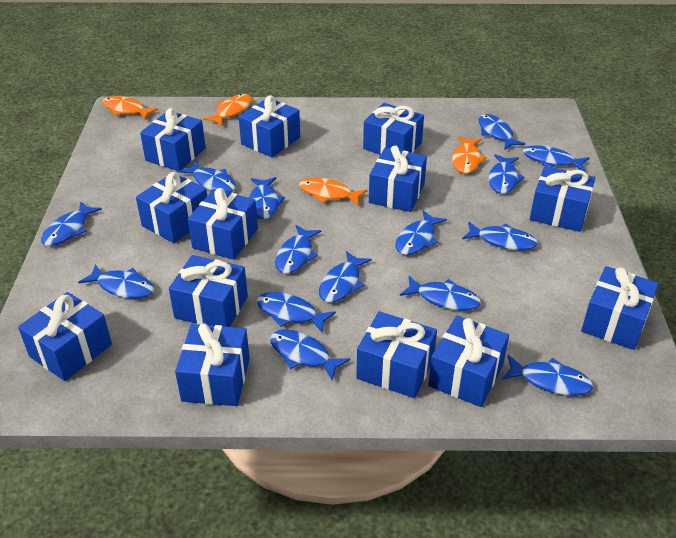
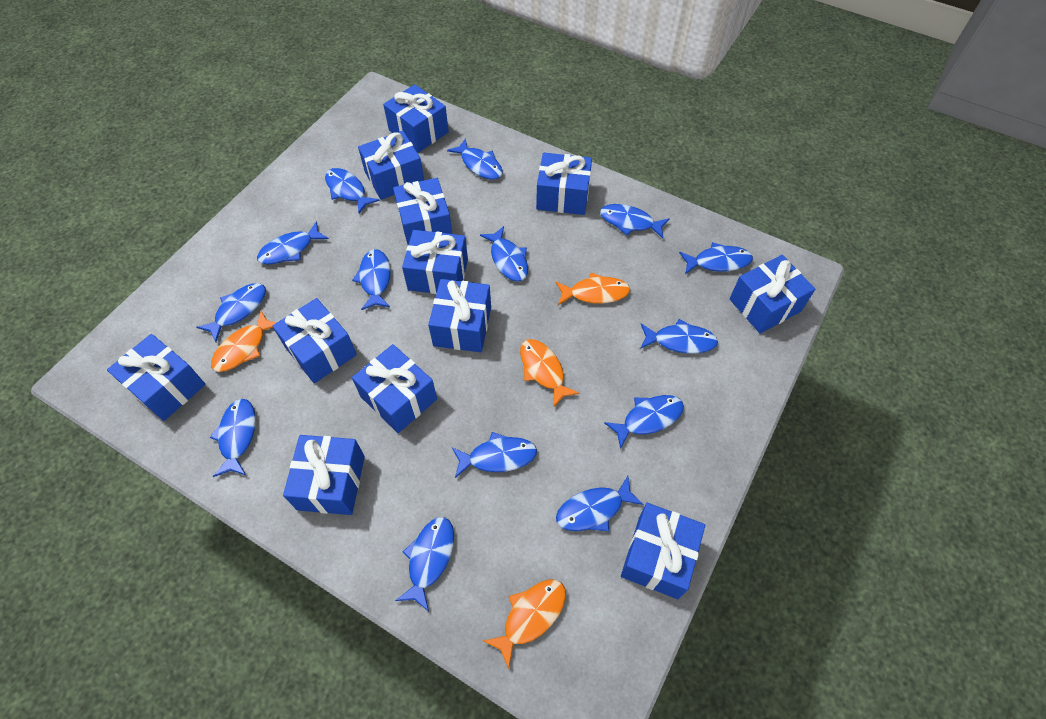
blue fish: [41,201,102,246] [78,264,154,299] [178,161,236,193] [249,177,285,219] [256,292,336,333] [270,330,350,380] [275,225,321,274] [319,251,372,303] [395,210,447,255] [400,276,481,311] [462,221,538,250] [479,114,525,150] [489,154,525,194] [502,355,593,396] [523,145,589,172] = 15 -> [197,283,266,342] [210,399,256,477] [257,221,329,264] [325,168,380,213] [352,249,391,310] [395,517,454,612] [447,138,503,179] [452,432,537,478] [480,226,528,281] [556,476,643,531] [600,204,669,238] [604,395,684,449] [640,319,718,354] [679,242,753,274] = 14
blue gift: [18,292,112,381] [136,172,207,243] [140,108,206,171] [169,255,248,327] [175,323,250,406] [188,188,258,260] [239,95,300,158] [356,311,437,398] [363,103,424,155] [369,145,427,212] [428,316,509,407] [530,166,595,232] [581,266,659,350] = 13 -> [107,334,206,421] [272,298,357,383] [283,435,365,515] [352,344,437,433] [358,131,424,200] [383,84,449,153] [393,178,452,245] [402,230,468,294] [428,279,491,352] [536,153,592,215] [621,503,705,599] [729,255,815,334] = 12

